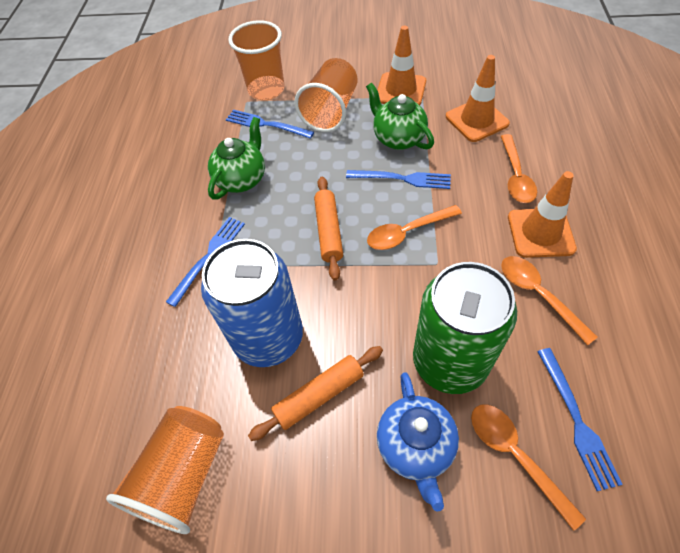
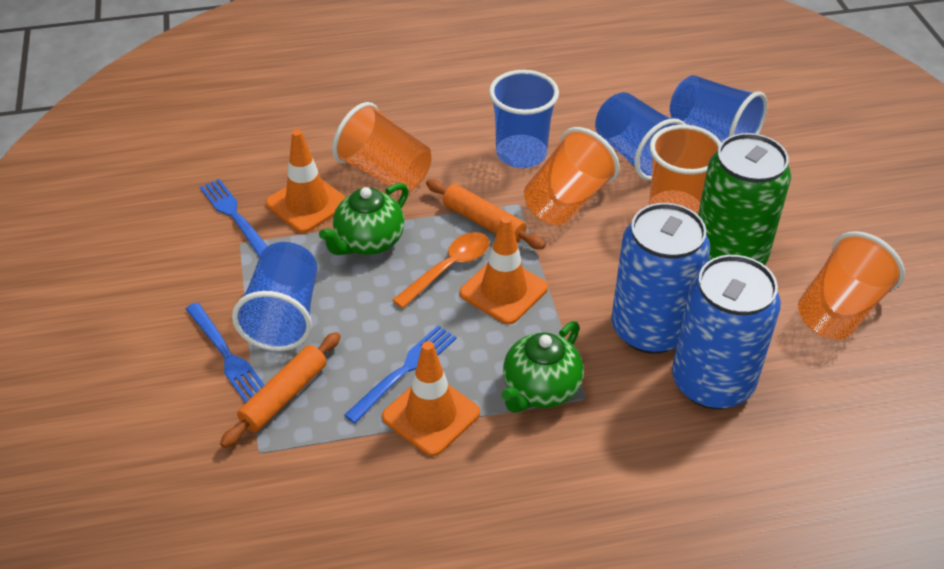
blue can: [201,239,303,367] = 1 -> [611,203,710,354] [672,255,781,409] = 2
blue cup: none = 0 -> [232,242,317,351] [489,70,559,168] [595,92,686,181] [670,75,767,143] = 4
blue fork: [166,217,245,307] [226,109,314,139] [346,170,451,189] [537,348,623,491] = 4 -> [186,302,264,403] [200,179,267,258] [344,325,457,423] = 3
blue teapot: [377,372,459,512] = 1 -> none = 0
orange cup: [106,406,224,534] [228,20,284,100] [294,58,357,132] = 3 -> [332,102,432,193] [524,127,620,225] [649,125,721,214] [798,231,905,340] = 4
orange spoon: [367,205,462,250] [471,404,586,531] [501,134,537,203] [501,256,598,345] = 4 -> [392,232,489,308] = 1

